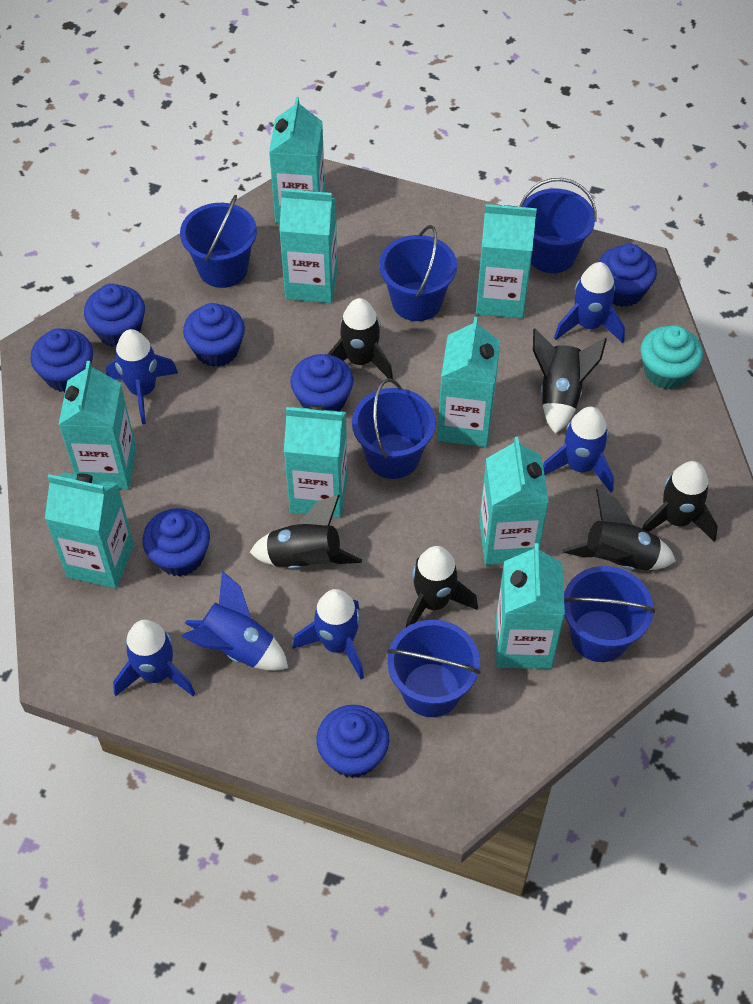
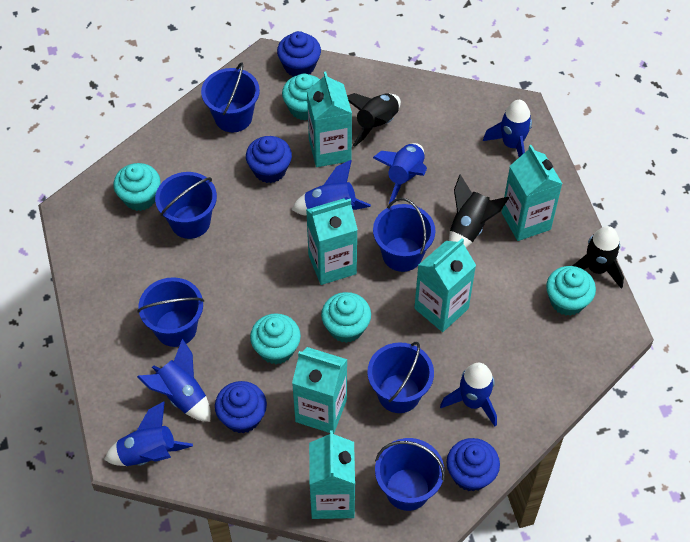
black rocket: [250,495,362,569] [328,298,393,379] [406,546,478,627] [533,329,607,434] [563,489,676,570] [642,461,718,542] = 6 -> [347,93,401,147] [449,174,509,248] [572,226,624,288] = 3
blue cupcake: [31,328,93,392] [84,284,145,347] [142,508,210,577] [183,303,245,367] [290,354,353,411] [316,705,389,778] [598,244,657,307] = 7 -> [215,381,267,433] [246,136,292,183] [277,31,321,77] [447,438,500,492] = 4
turquoise carton: [45,472,134,588] [58,361,136,489] [269,97,325,223] [279,189,338,303] [284,405,348,518] [437,317,500,447] [476,204,537,318] [479,437,549,565] [496,543,565,669] = 9 -> [292,347,348,434] [306,198,358,285] [307,72,352,167] [309,430,355,519] [414,238,476,332] [502,145,562,241] = 6
turquoise cupcake: [641,325,703,389] = 1 -> [114,163,161,211] [250,313,301,364] [282,74,320,120] [321,292,371,343] [546,266,596,316] = 5

